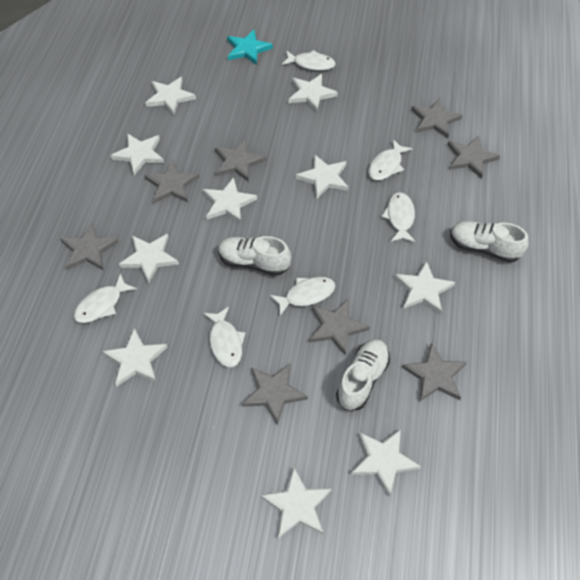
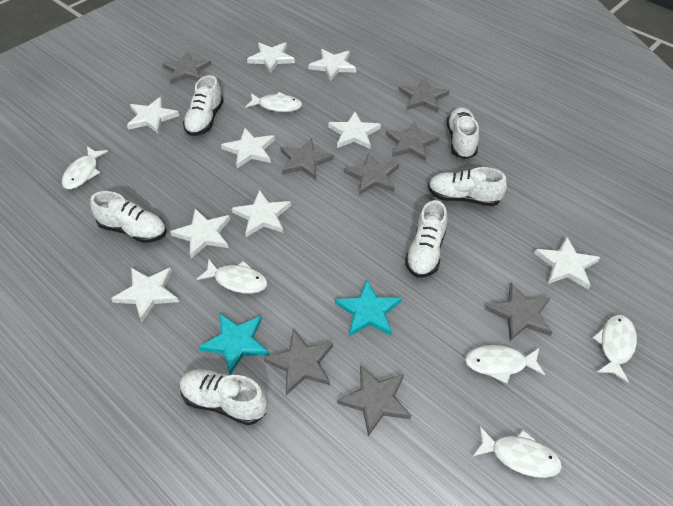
turquoise star: [227,30,273,65] = 1 -> [199,314,269,375] [335,280,401,337] = 2
white shoe: [218,236,291,276] [336,339,390,410] [450,221,529,263] = 3 -> [90,191,167,243] [180,369,267,425] [183,75,224,136] [405,200,447,278] [428,167,507,206] [447,107,479,159] = 6
white star: [102,328,167,387] [111,133,164,175] [119,234,179,283] [145,77,196,115] [203,177,257,223] [261,467,332,538] [289,74,338,112] [296,155,349,199] [351,429,421,497] [394,260,455,314] = 10 -> [111,267,179,322] [127,97,179,134] [170,209,230,258] [221,128,275,168] [232,190,291,237] [247,42,295,73] [308,49,356,81] [328,112,381,149] [534,236,600,290] = 9

